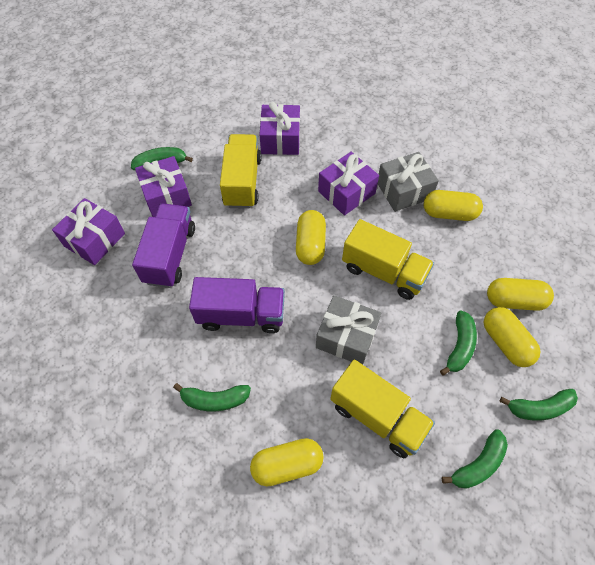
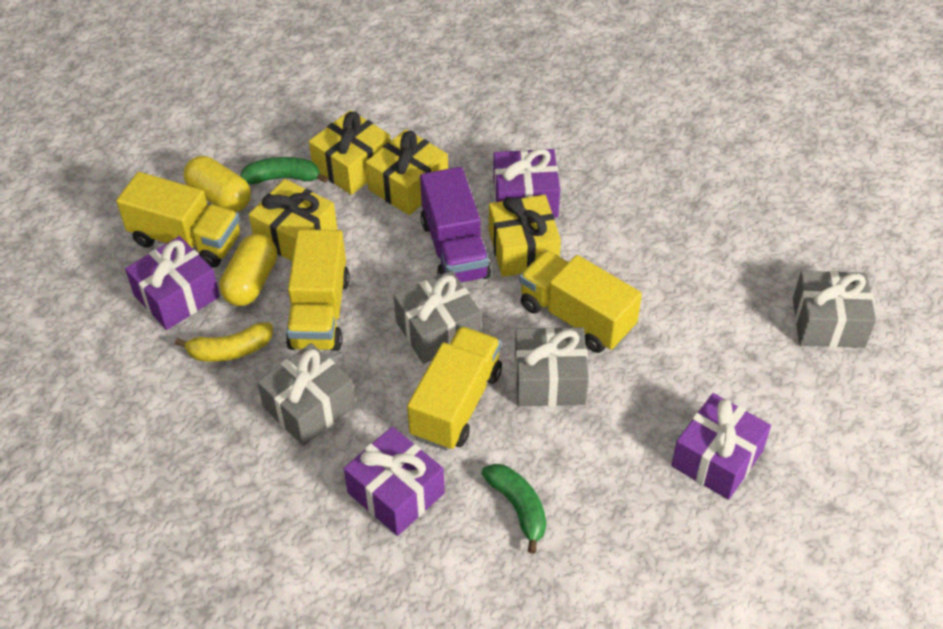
green banana: [131,147,193,170] [173,383,251,411] [440,310,477,376] [442,429,508,489] [499,389,578,421] = 5 -> [240,157,328,184] [481,464,546,554] = 2
grey gift: [316,295,381,365] [378,152,439,212] = 2 -> [257,343,356,446] [394,270,481,364] [515,327,589,406] [793,271,876,348] = 4
purple truck: [132,203,195,288] [189,277,285,333] = 2 -> [420,167,491,283] = 1
yellow banana: none = 0 -> [175,323,273,362] = 1
yellow capsule: [250,438,324,486] [296,210,326,265] [423,190,483,221] [484,307,540,367] [487,278,554,311] = 5 -> [183,156,251,212] [220,234,277,306] = 2
yellow gift: none = 0 -> [249,179,337,261] [309,110,391,195] [366,129,448,215] [489,195,561,277] = 4
yellow truck: [220,134,262,209] [330,360,435,458] [342,219,434,300] = 3 -> [116,172,240,268] [286,229,350,351] [407,326,502,451] [519,250,642,353] = 4

